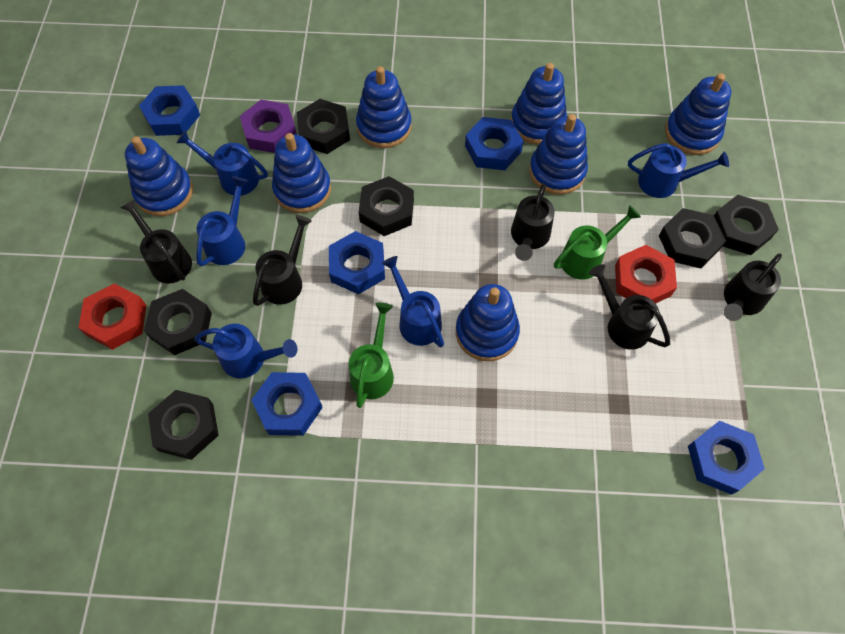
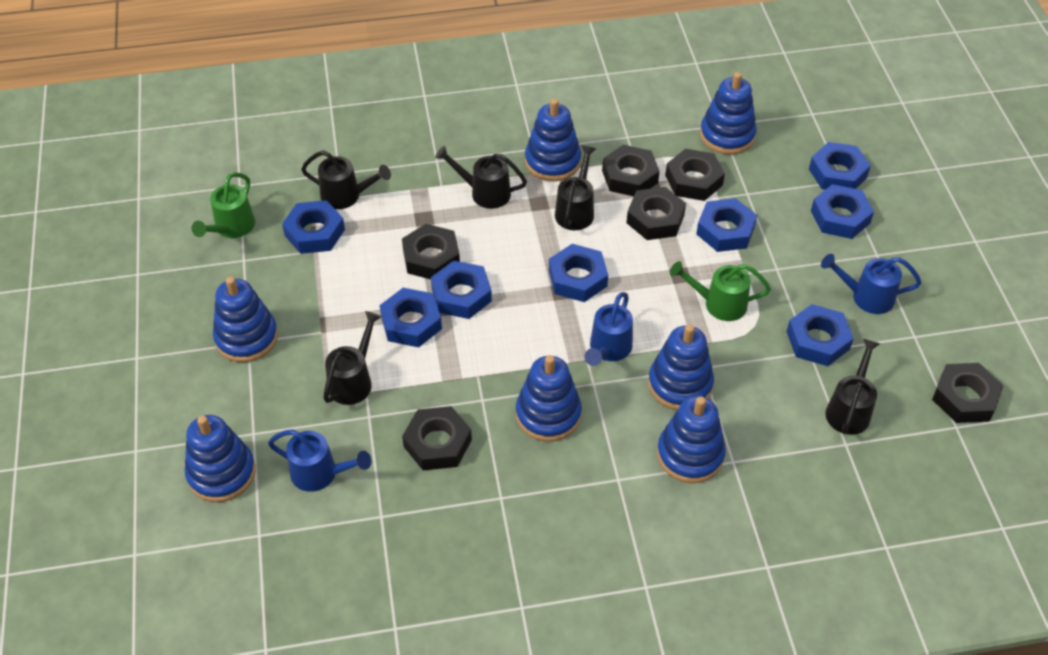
blue nut: [139,85,200,136] [252,372,323,436] [329,231,385,294] [465,117,524,170] [688,421,765,495] = 5 -> [282,200,345,254] [380,288,442,347] [431,260,492,319] [549,244,608,302] [696,198,757,252] [787,304,854,366] [809,142,871,190] [811,184,874,239] = 8
blue watering can: [177,130,268,195] [194,324,297,378] [196,176,248,266] [382,256,444,347] [628,143,729,198] = 5 -> [268,430,371,492] [584,292,633,366] [821,254,921,314] = 3
purple nut: [240,100,297,153] = 1 -> none = 0
red nut: [79,283,146,350] [615,245,677,303] = 2 -> none = 0

